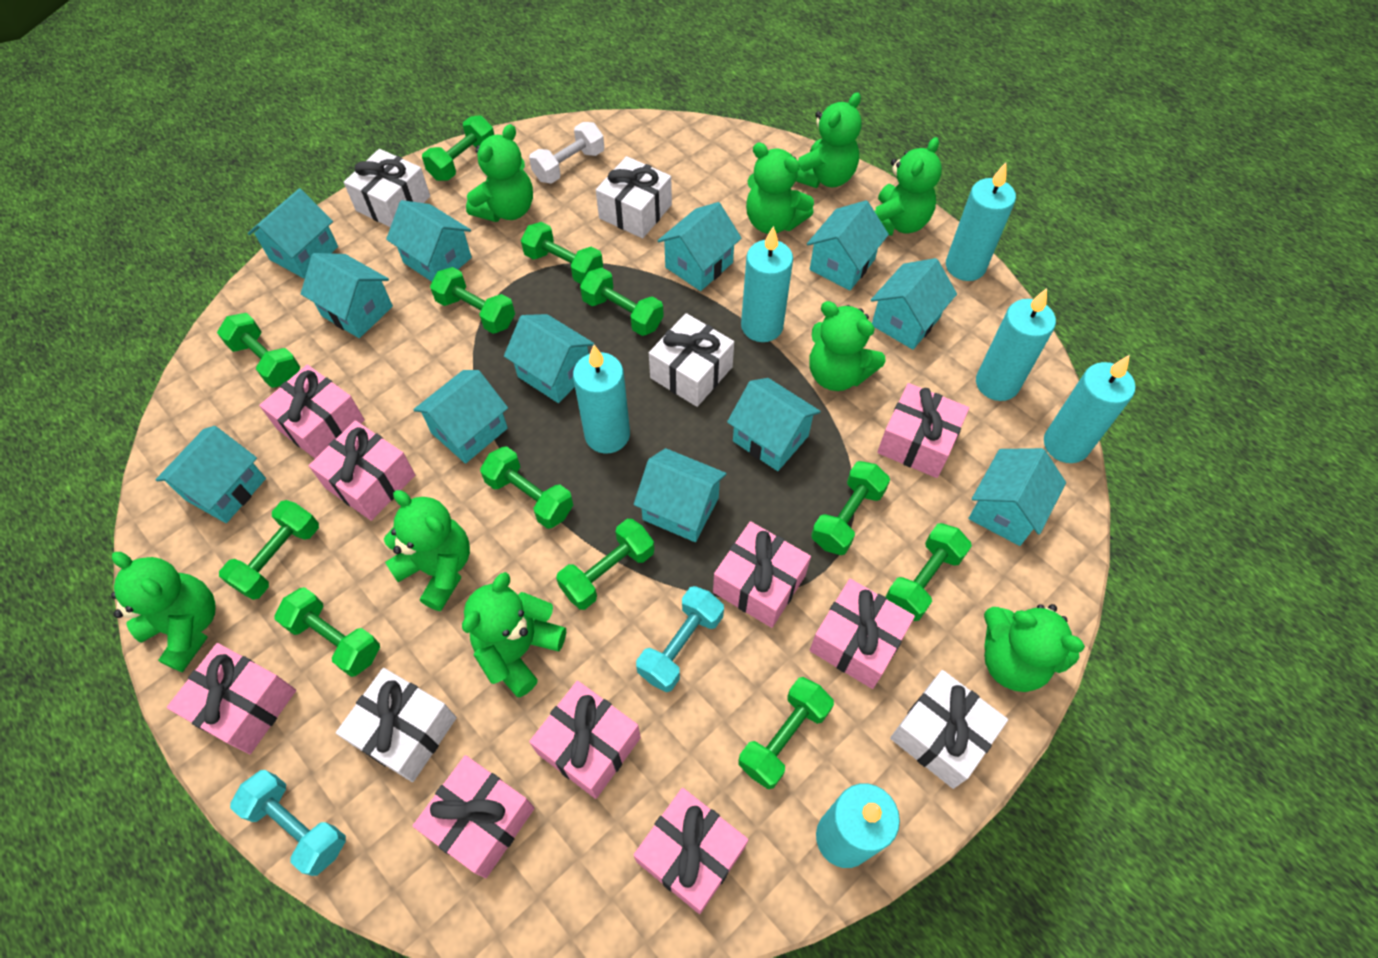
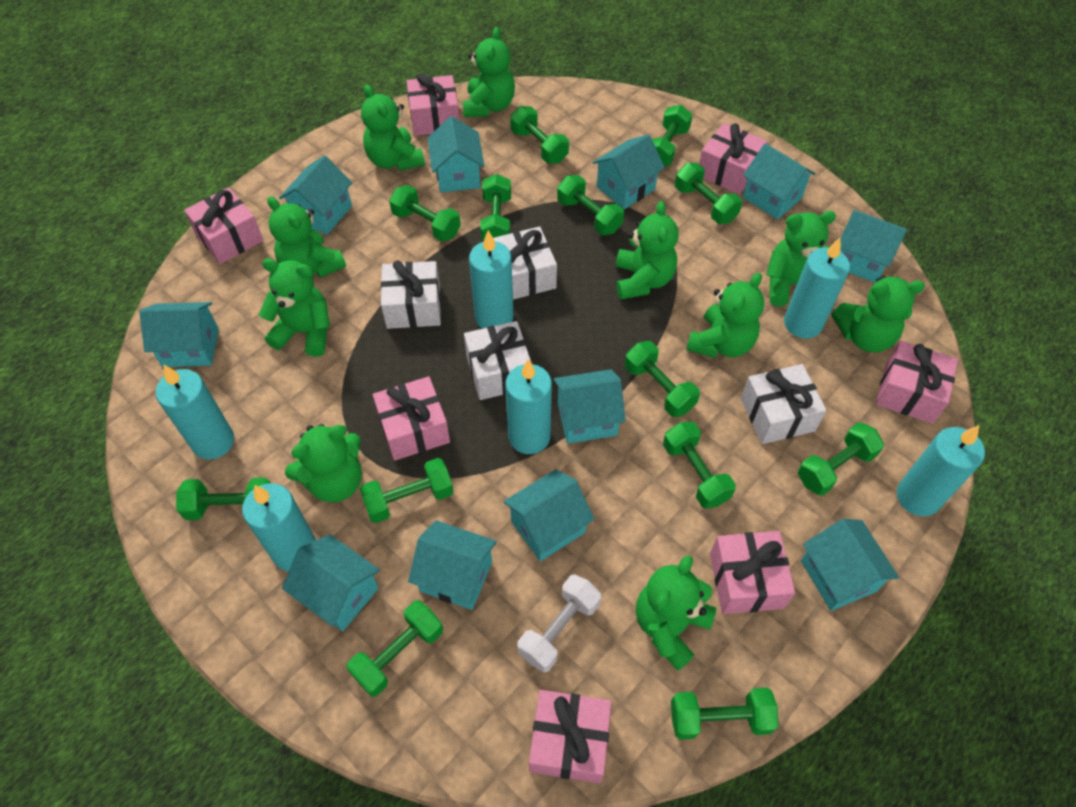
green dumbbell: [217,313,300,388] [219,500,319,600] [275,587,380,677] [422,115,494,181] [430,267,515,334] [480,446,573,529] [521,222,603,284] [556,519,654,610] [580,268,664,336] [739,677,834,789] [811,461,890,555] [885,523,972,621] = 12 -> [176,478,270,520] [346,600,443,697] [360,458,454,523] [389,185,461,242] [480,174,511,241] [510,106,569,163] [557,175,624,235] [625,341,700,417] [652,105,692,166] [663,422,736,509] [671,688,779,740] [675,163,742,224] [798,422,884,496] = 13
green teddy bear: [111,552,216,672] [384,490,470,611] [462,572,566,697] [466,124,533,222] [746,143,814,234] [796,92,862,188] [809,301,886,391] [875,137,942,236] [984,604,1085,692] = 9 -> [259,258,330,357] [267,196,346,278] [285,424,362,503] [361,85,425,171] [463,27,515,117] [616,201,679,300] [636,556,716,671] [686,273,764,358] [766,211,836,306] [832,275,925,353] = 10
pink gift: [167,643,296,754] [259,365,365,458] [309,420,415,521] [413,755,535,878] [529,681,641,799] [634,788,748,914] [713,521,811,628] [810,579,915,689] [877,383,969,478] = 9 -> [184,187,263,264] [373,376,450,461] [407,74,459,136] [529,690,612,783] [699,123,767,194] [710,531,795,614] [876,341,958,424] = 7
turquoise dumbbell: [230,770,346,876] [636,586,724,692] = 2 -> none = 0
turquoise house: [156,426,266,523] [248,188,338,278] [301,253,393,338] [386,200,472,282] [413,370,508,464] [504,314,594,403] [634,448,727,542] [658,202,742,291] [727,378,821,471] [807,200,889,290] [871,258,957,350] [968,448,1066,546] = 12 -> [140,302,219,367] [279,155,352,235] [282,534,380,631] [408,521,497,610] [427,116,485,193] [503,469,595,561] [554,369,626,444] [593,135,665,209] [743,143,816,220] [801,519,899,611] [840,210,907,283] = 11
white gift: [336,668,457,782] [344,149,430,227] [596,156,672,238] [649,313,734,407] [890,670,1008,789] = 5 -> [381,260,441,329] [464,321,532,400] [493,226,557,300] [741,364,827,444] = 4

